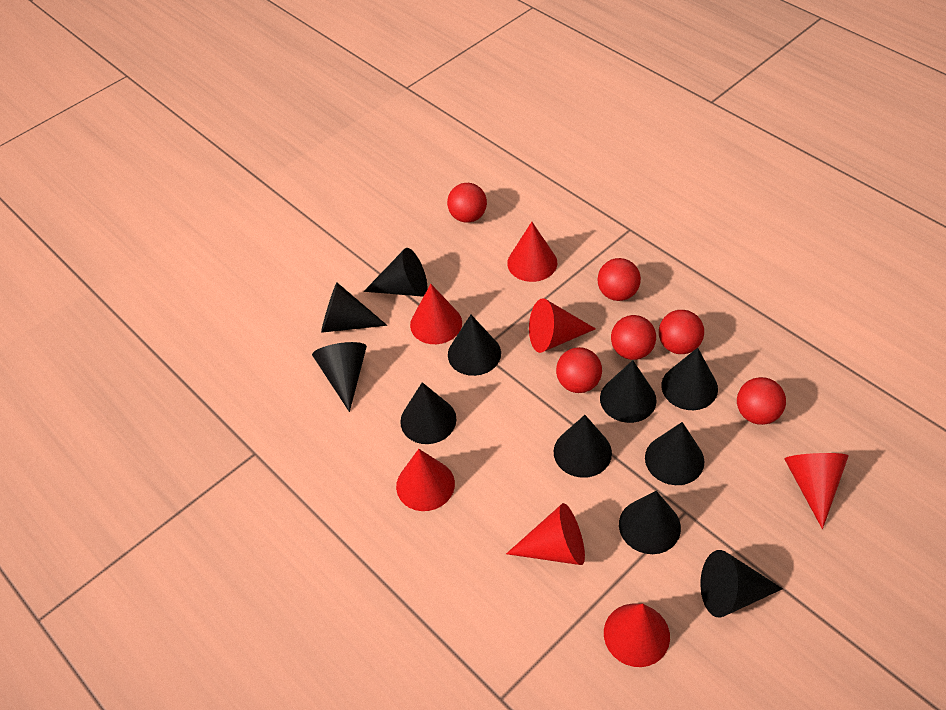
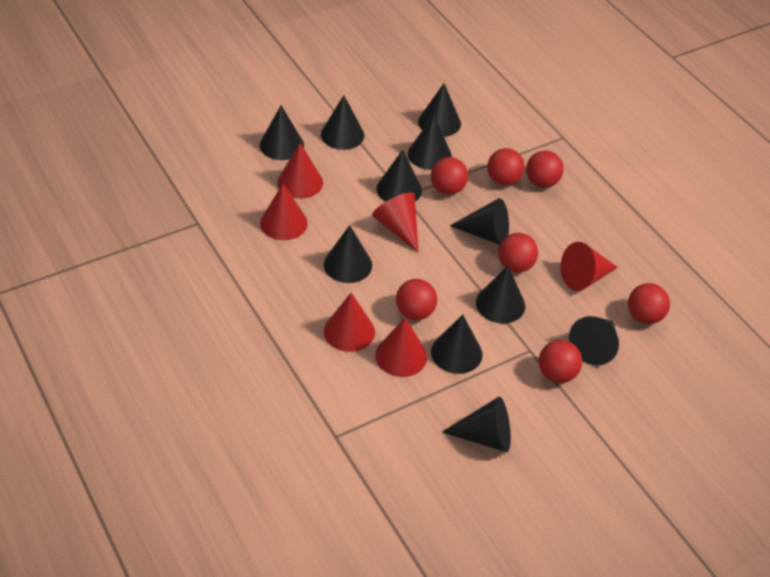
red ball: [447,183,487,223] [556,347,602,393] [597,258,641,301] [611,315,656,360] [659,310,704,354] [737,377,786,425] = 6 -> [396,279,437,320] [431,157,468,195] [487,148,525,186] [498,233,538,273] [526,151,564,188] [539,340,582,383] [628,283,670,324] = 7
red cone: [396,449,455,511] [410,284,462,344] [506,503,585,565] [507,222,557,282] [529,298,596,353] [604,604,670,667] [784,453,849,529] = 7 -> [260,183,308,240] [277,143,323,199] [324,293,375,352] [372,192,418,252] [375,317,427,377] [560,242,618,291] = 6

